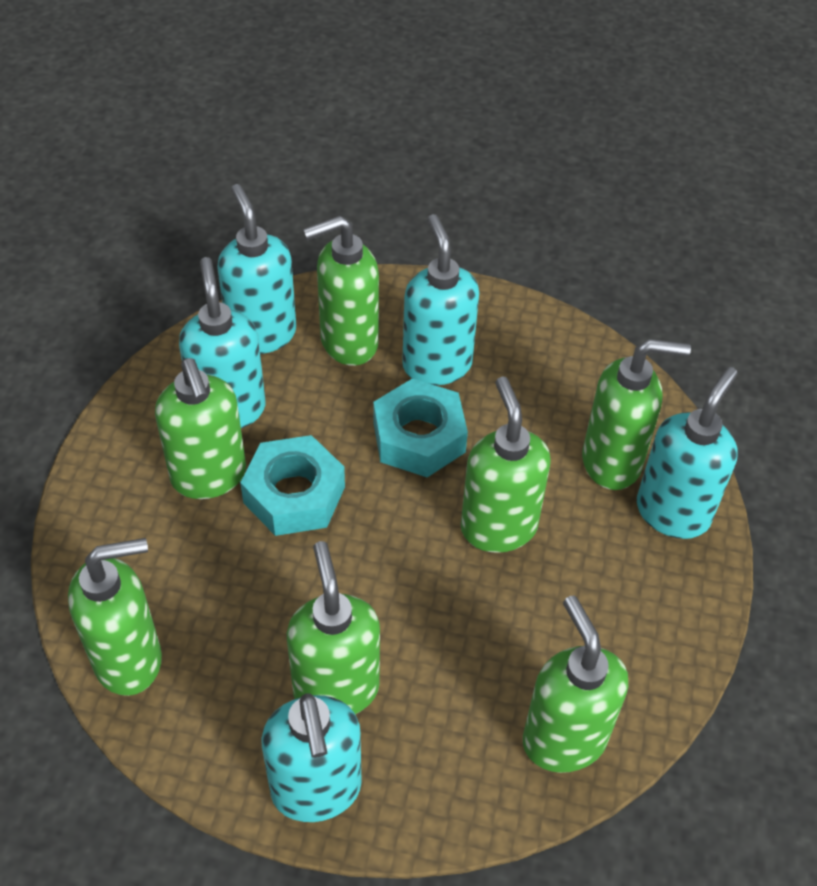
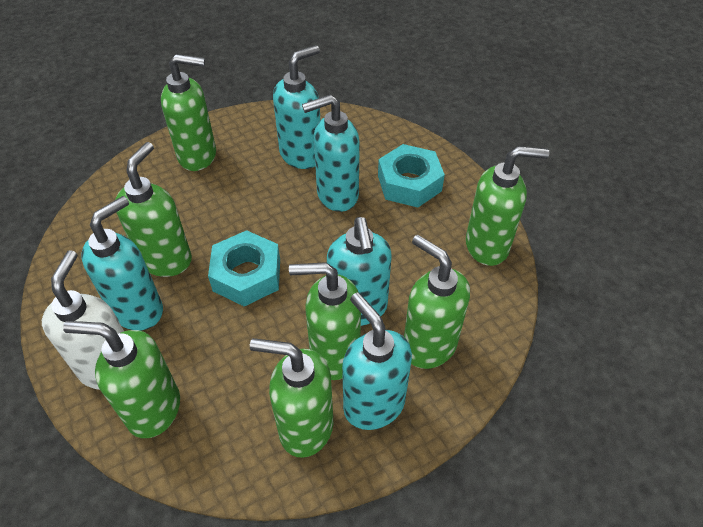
white soap dispenser: none = 0 -> [42,250,124,390] = 1

